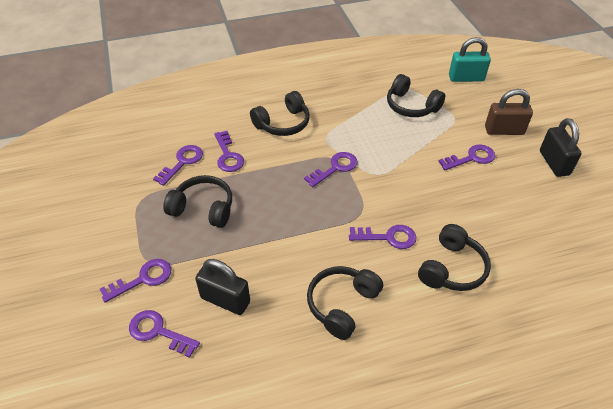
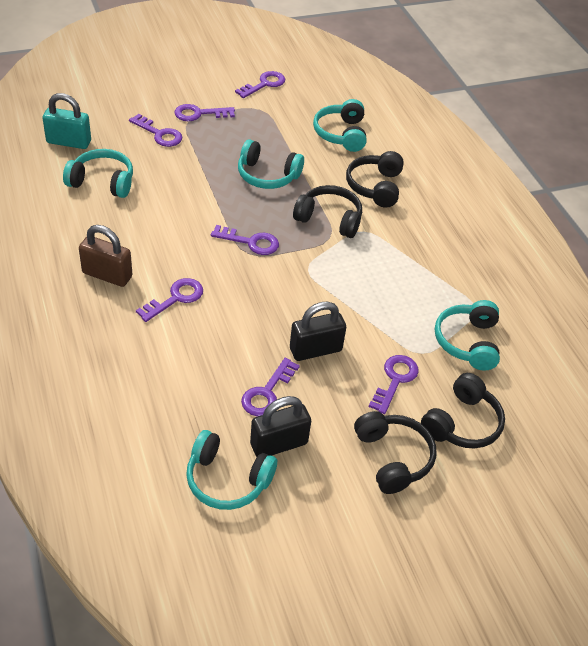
black headphones: [163,175,232,228] [250,91,310,136] [307,266,383,340] [387,74,446,117] [418,224,491,291] = 5 -> [293,185,362,238] [346,151,404,208] [354,411,436,494] [421,373,505,448] = 4
turquoise headphones: none = 0 -> [63,149,133,198] [186,430,277,510] [238,139,304,189] [313,99,367,152] [435,300,500,371] = 5

